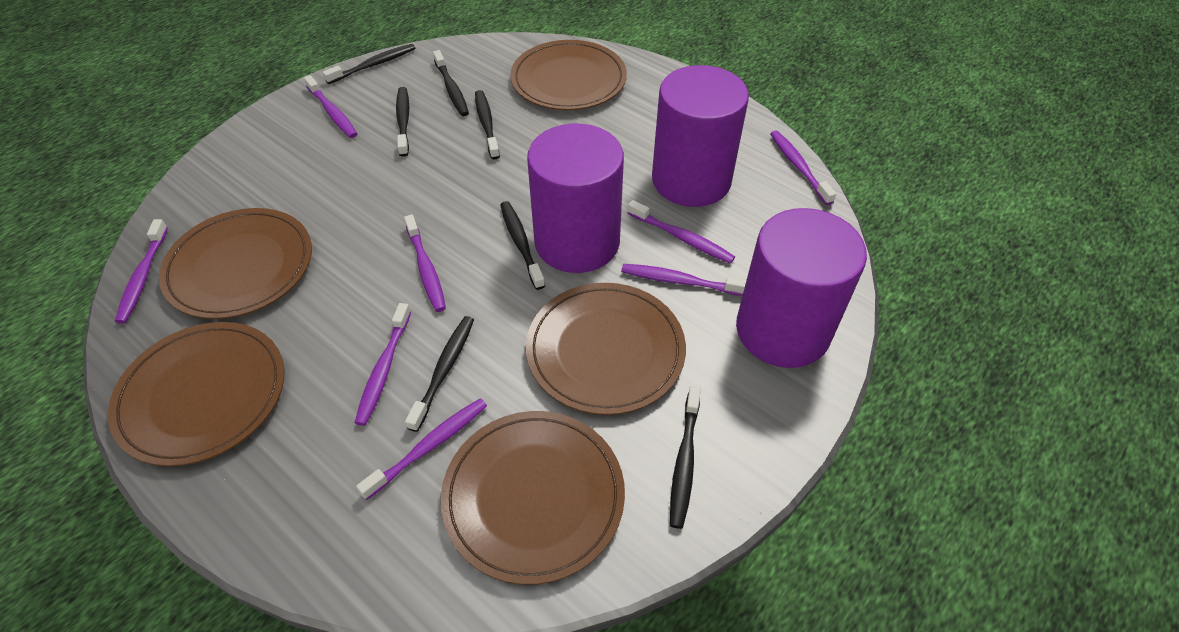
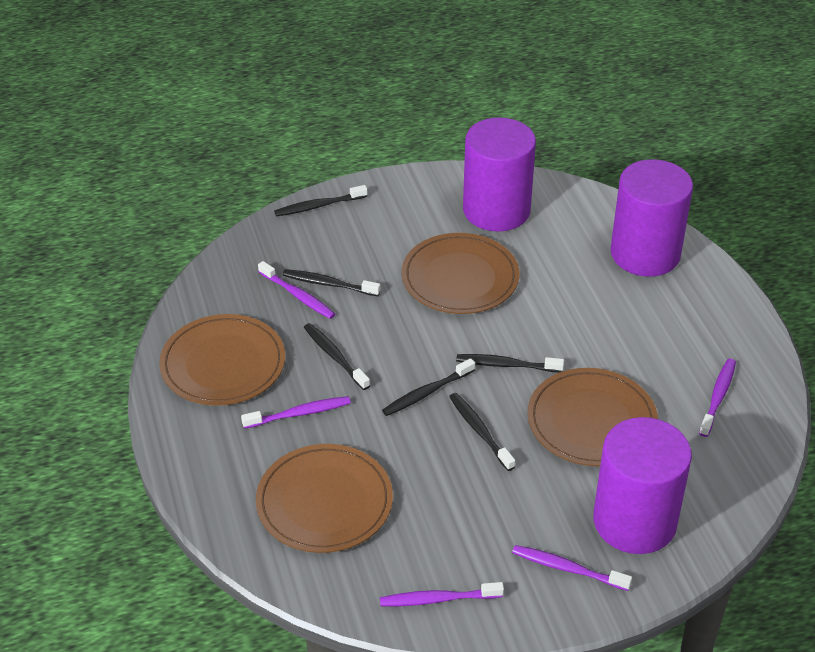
black toothbrush: [323,44,415,84] [396,87,409,157] [405,316,474,432] [433,50,469,116] [475,90,500,160] [500,201,545,290] [670,386,701,529] = 7 -> [274,185,367,216] [283,269,380,296] [304,323,370,390] [382,358,475,416] [449,393,515,471] [456,354,564,372] = 6
brown plate: [108,322,284,466] [159,208,312,319] [441,411,625,585] [510,40,627,110] [526,283,686,415] = 5 -> [159,314,285,406] [256,444,393,553] [401,233,520,314] [527,368,658,466] = 4
purple toothbrush: [115,219,168,324] [304,75,357,138] [355,303,411,426] [356,398,487,500] [404,215,446,312] [621,264,746,296] [628,200,735,264] [770,130,836,205] = 8 -> [241,396,351,429] [258,261,335,319] [380,582,504,606] [512,545,632,591] [699,358,736,437] = 5

